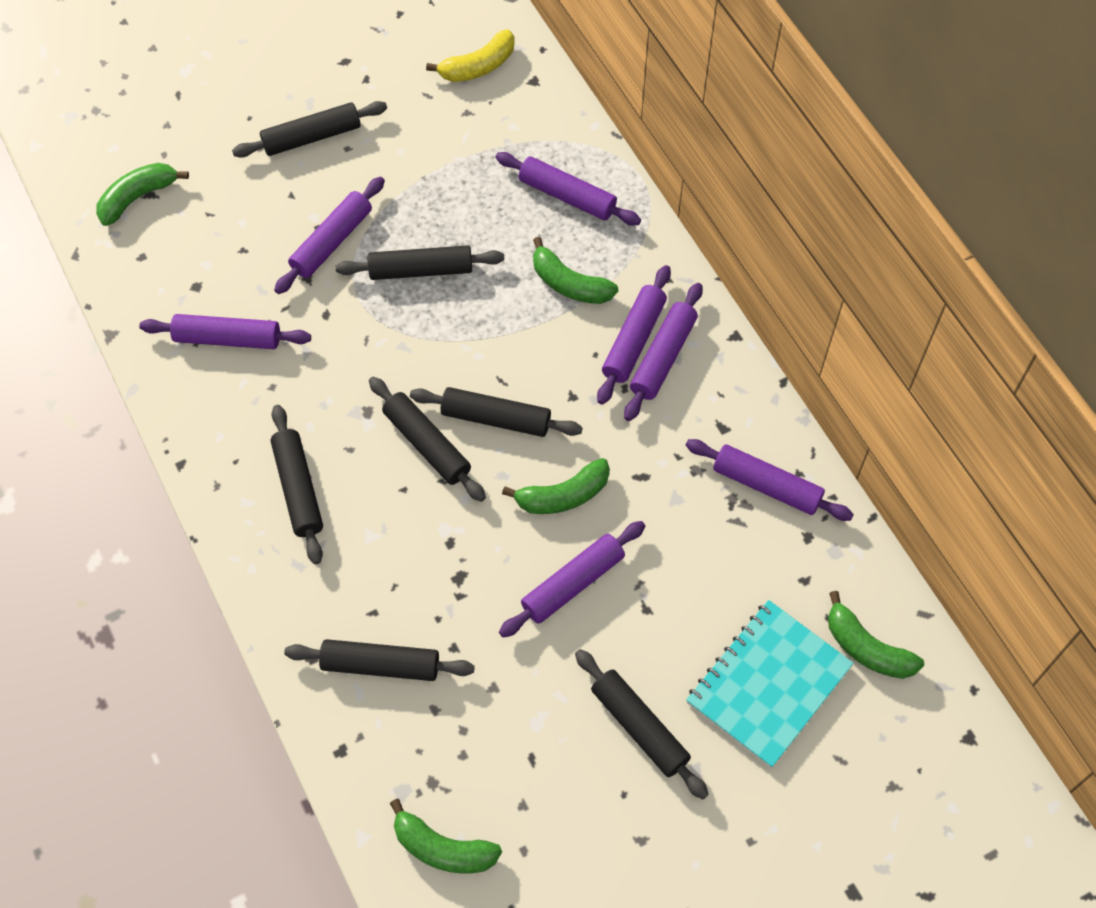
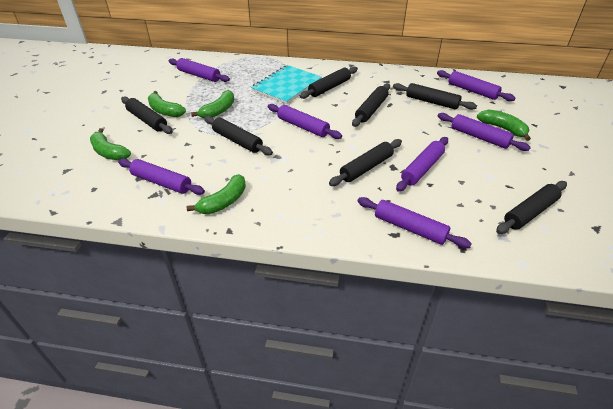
yellow banana: [426,29,515,82] = 1 -> none = 0

